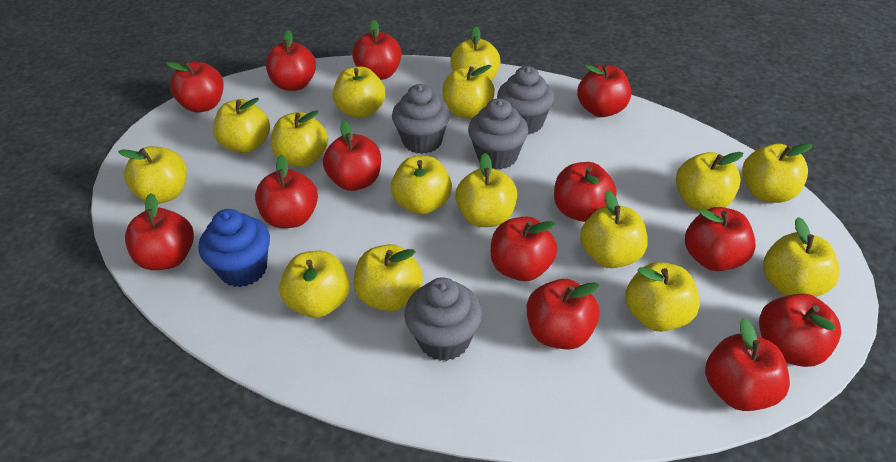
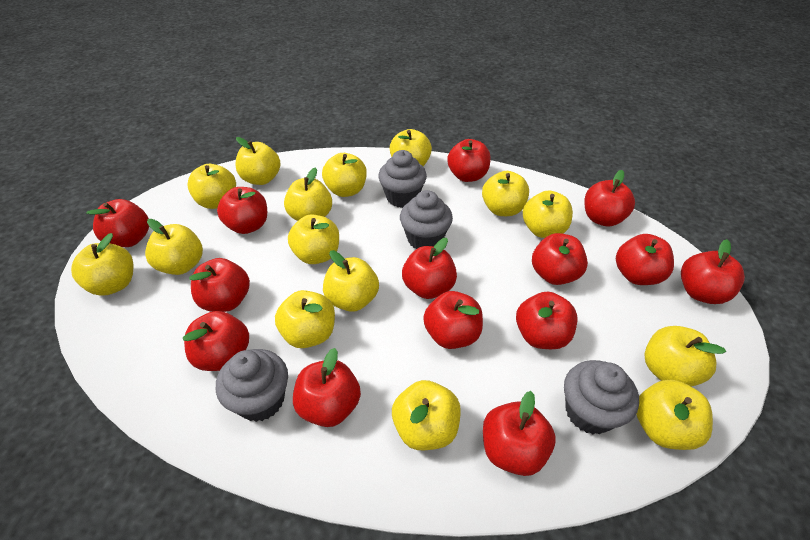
blue cupcake: [198,209,270,287] = 1 -> none = 0
red apple: [125,193,194,270] [166,61,224,113] [255,155,318,228] [266,30,316,91] [323,121,381,191] [352,20,402,80] [491,217,557,281] [527,279,600,350] [554,162,617,222] [577,65,631,117] [685,207,756,271] [705,318,790,411] [759,293,841,367] = 13 -> [86,199,149,247] [183,311,249,371] [189,258,250,312] [217,187,267,234] [293,348,361,427] [402,238,457,299] [423,291,483,349] [447,139,491,182] [483,391,555,476] [516,292,577,349] [532,233,588,285] [584,170,635,226] [616,234,674,285] [681,239,745,304] = 14

